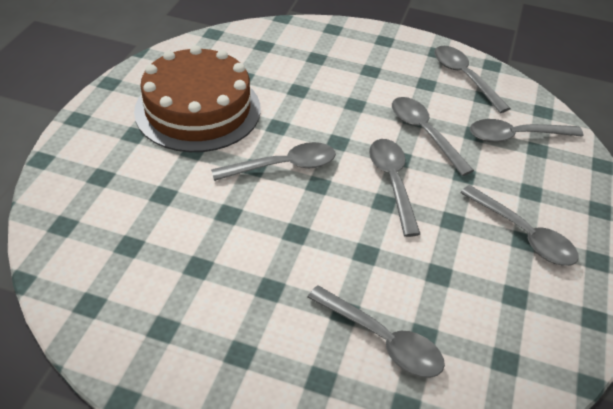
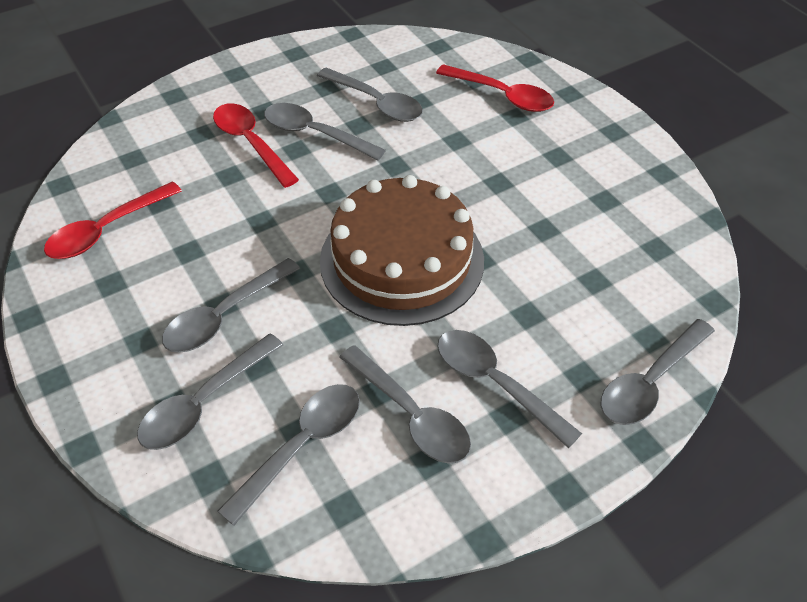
grey spoon: [211,142,336,181] [307,285,445,378] [369,139,420,237] [392,97,474,176] [434,46,511,113] [460,185,579,266] [470,119,583,142] = 7 -> [137,334,283,450] [162,258,300,353] [218,384,360,526] [264,103,386,160] [317,68,423,122] [339,345,471,464] [437,330,582,448] [601,319,715,425] = 8
red spoon: none = 0 -> [44,181,182,259] [213,103,299,188] [436,64,554,112] = 3

